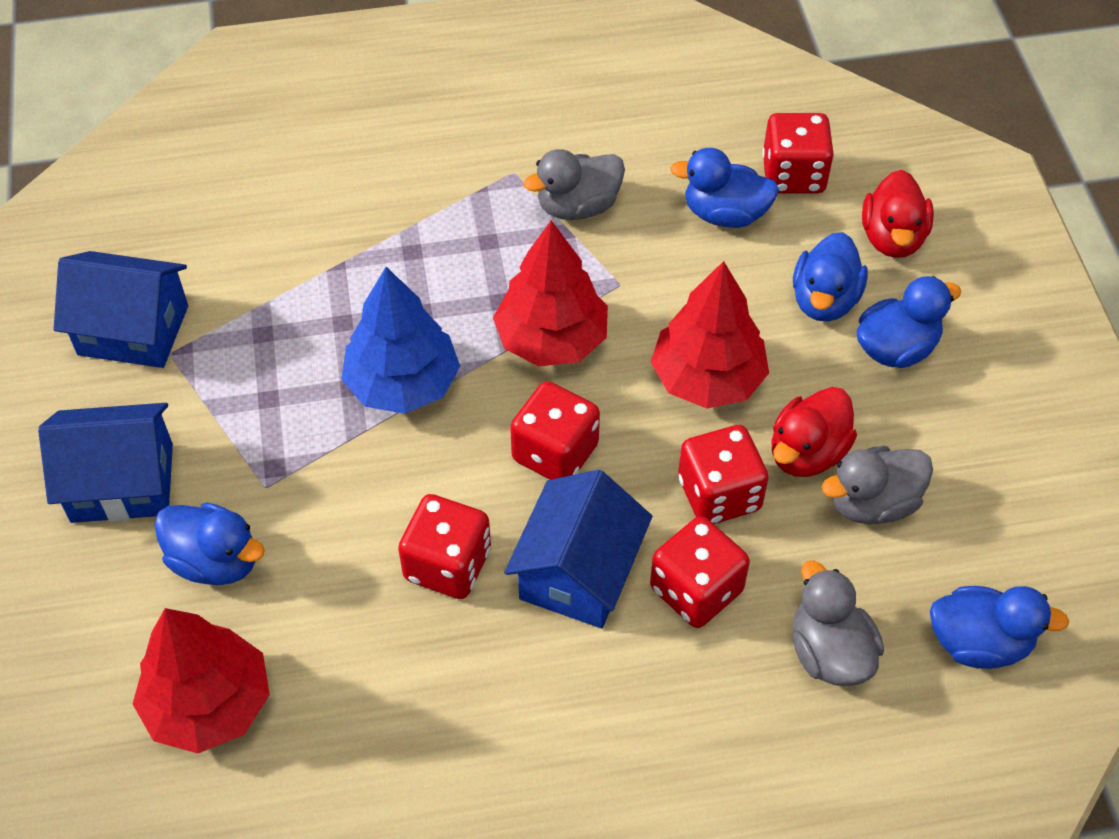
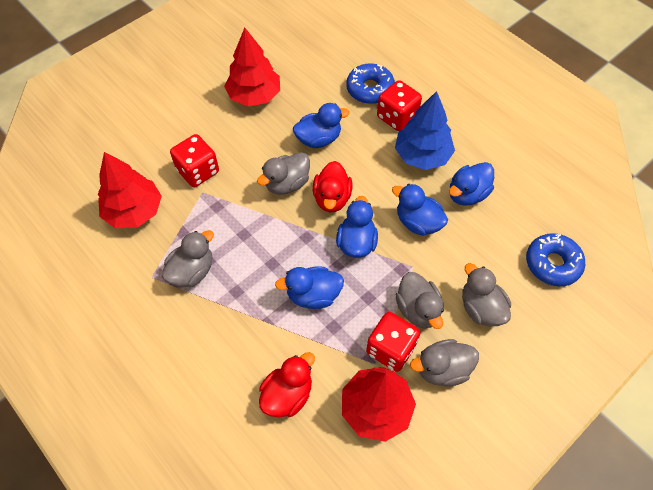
blue donut: none = 0 -> [346,63,395,104] [526,233,585,286] = 2
blue house: [38,403,173,523] [54,251,188,368] [504,470,652,628] = 3 -> none = 0
grey duck: [523,149,625,220] [792,560,884,686] [822,446,933,524] = 3 -> [162,230,214,287] [257,152,310,195] [395,272,444,329] [410,339,479,387] [462,263,511,326] = 5
red dice: [398,494,491,599] [510,381,600,480] [650,516,750,628] [678,425,769,524] [762,113,834,194] = 5 -> [170,134,219,187] [366,312,420,372] [377,80,422,131] = 3

